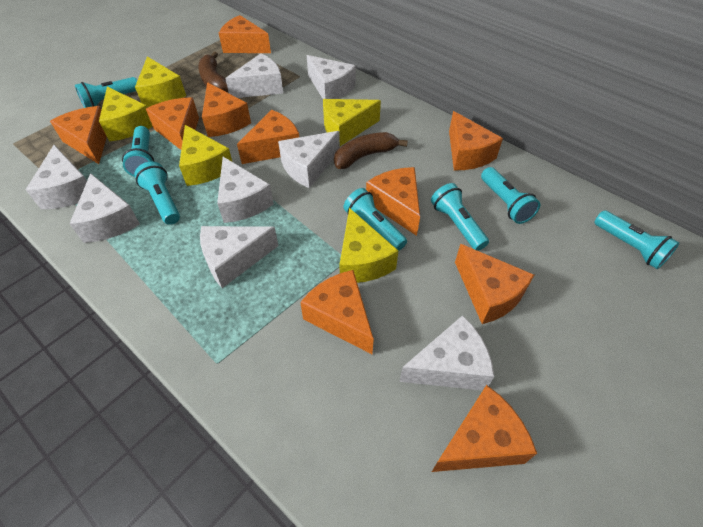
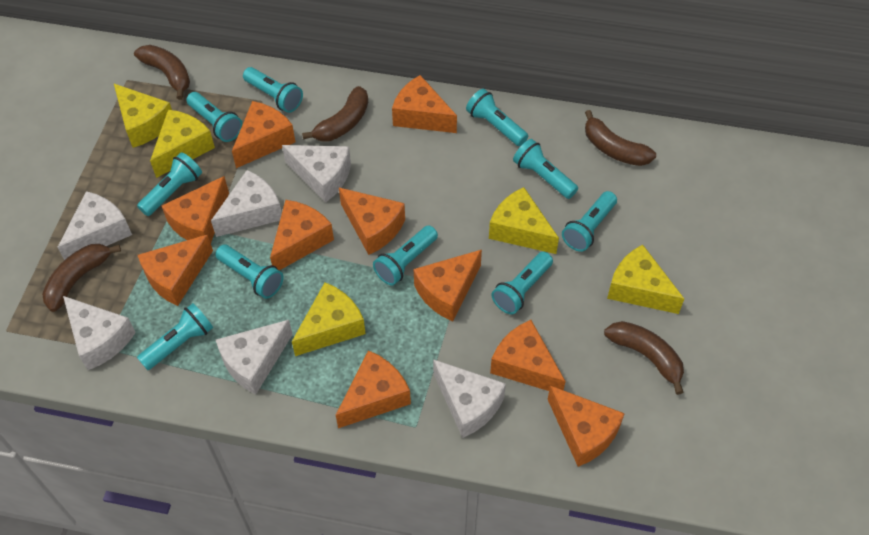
brown banana: [198,52,228,92] [334,132,408,169] = 2 -> [42,244,121,312] [134,45,190,100] [302,86,368,141] [585,110,656,166] [604,321,684,395] = 5
turquoise flashlight: [75,77,137,108] [122,126,155,177] [135,161,180,225] [343,188,407,251] [431,183,489,251] [481,167,540,224] [594,210,679,269] = 7 -> [137,152,202,216] [137,303,213,370] [186,92,243,142] [215,245,283,299] [243,67,303,113] [373,225,438,285] [466,89,528,146] [491,251,553,314] [513,139,578,199] [562,191,617,252] = 10
white cheese: [26,145,87,209] [69,173,140,243] [200,226,278,288] [217,157,274,223] [225,53,283,98] [278,131,340,188] [307,55,356,99] [399,315,495,391] = 8 -> [57,191,132,260] [63,296,136,370] [211,170,282,237] [216,320,293,395] [282,145,351,202] [433,359,506,438] = 6

